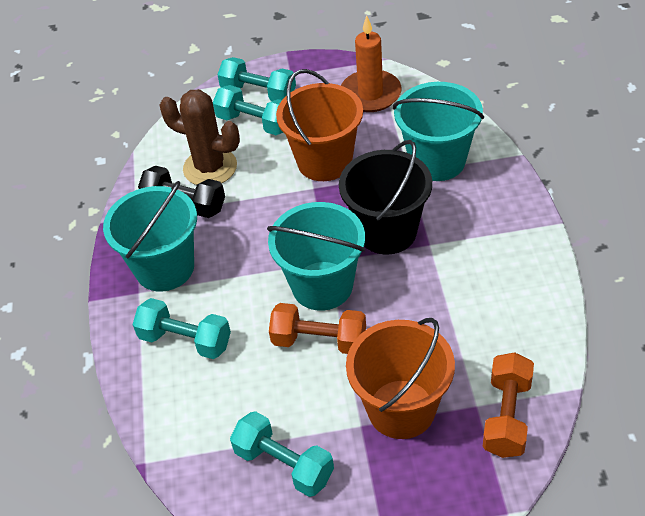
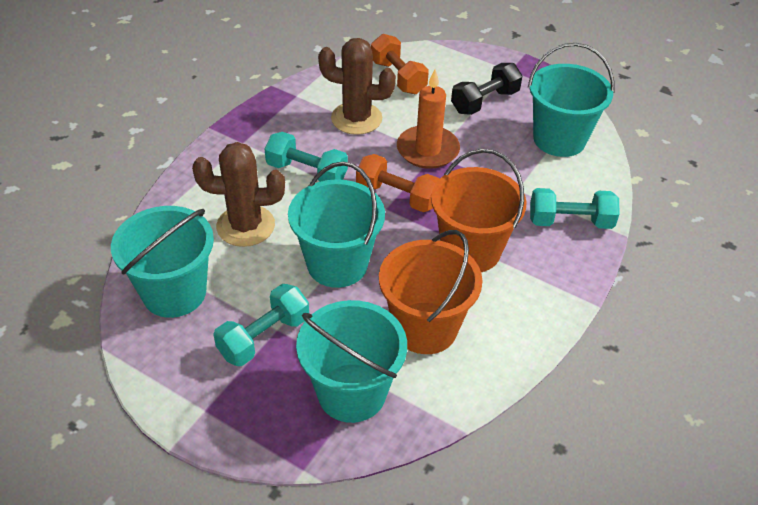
black bucket: [339,140,432,255] = 1 -> none = 0
brown cactus: [159,89,240,185] = 1 -> [192,142,285,247] [318,38,396,135] = 2
turquoise bucket: [103,181,197,292] [267,202,365,311] [393,82,484,181] = 3 -> [111,206,214,318] [288,162,385,288] [296,300,407,423] [528,43,614,157] = 4
turquoise dumbbell: [132,298,231,359] [213,85,283,135] [217,57,296,101] [230,411,334,497] = 4 -> [213,284,309,366] [265,132,348,182] [530,188,619,229] = 3

